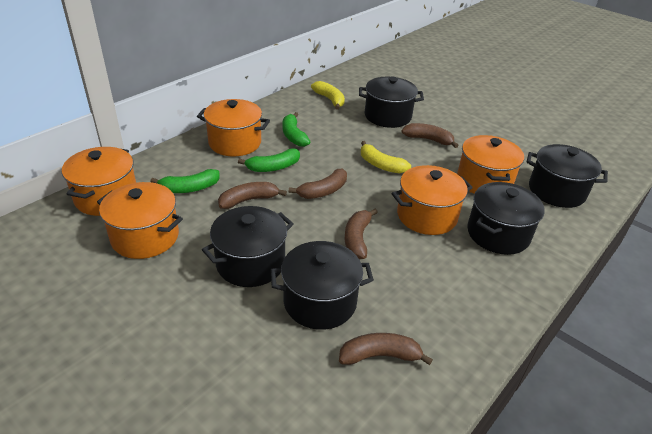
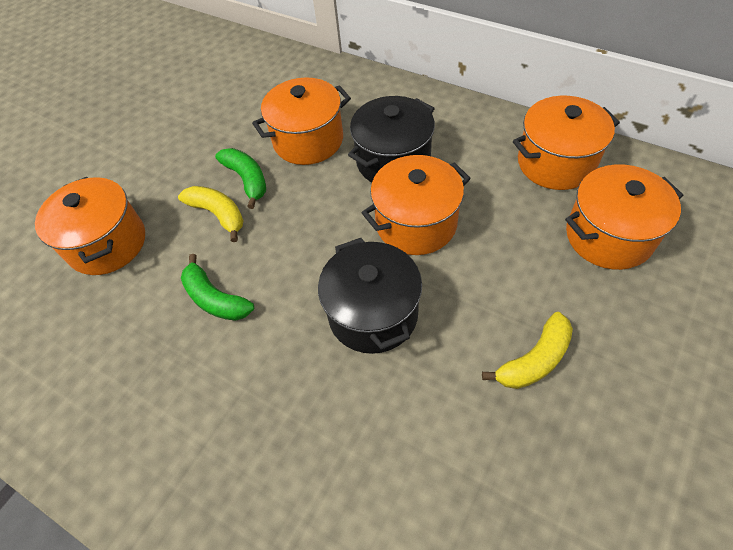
black pot: [202,206,293,287] [270,241,374,330] [359,77,424,128] [467,182,545,255] [527,144,608,208] = 5 -> [318,238,422,354] [348,96,435,182] = 2
brown banana: [218,182,287,209] [289,169,347,199] [339,333,433,365] [344,209,378,259] [401,123,459,148] = 5 -> none = 0
green banana: [151,169,220,193] [238,148,300,172] [282,112,310,147] = 3 -> [181,254,254,321] [215,148,266,209] = 2

